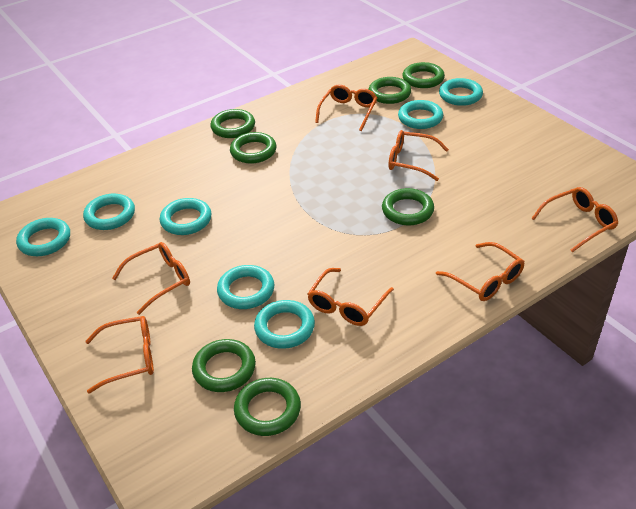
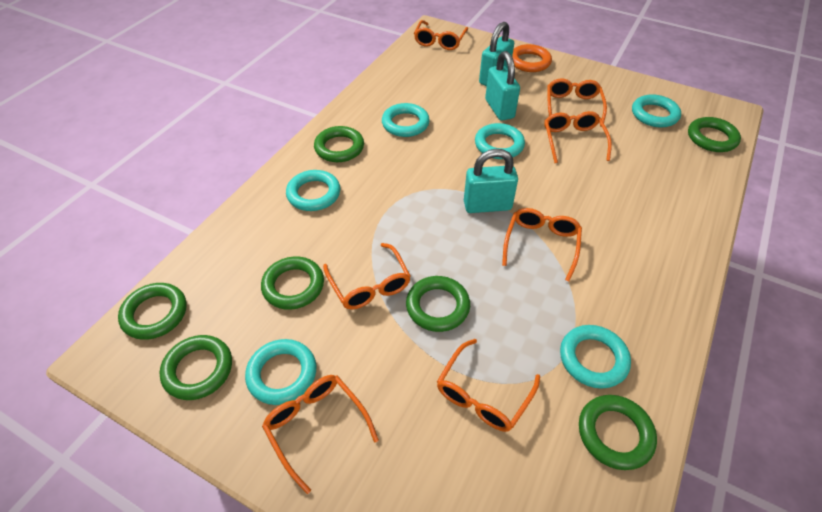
orange ring: none = 0 -> [512,44,552,72] = 1
turquoise padlock: none = 0 -> [464,149,518,213] [479,22,514,86] [485,51,520,121] = 3
turquoise ring: [16,218,70,256] [83,194,135,230] [160,198,212,235] [217,265,275,309] [254,300,315,349] [398,100,443,129] [439,78,483,106] = 7 -> [245,339,316,405] [286,170,340,211] [382,103,430,137] [475,123,525,159] [560,325,631,389] [632,94,681,128] = 6

